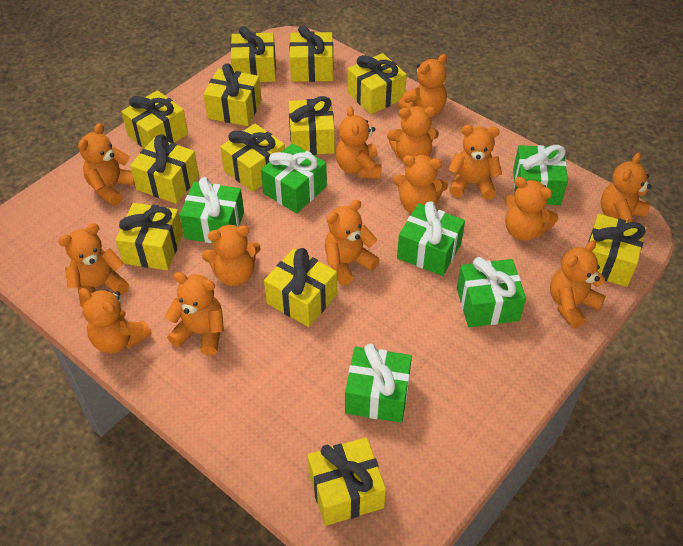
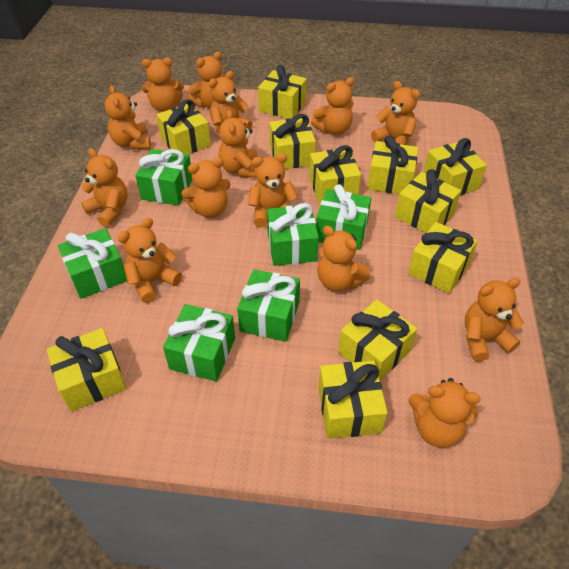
yellow gift: [115,203,183,270] [121,90,188,149] [130,134,199,204] [203,63,261,126] [220,124,285,192] [230,26,276,82] [264,248,337,327] [289,25,333,82] [289,96,335,155] [307,437,386,526] [348,53,407,114] [588,214,646,287] = 12 -> [47,328,126,412] [156,99,211,154] [258,65,307,119] [269,114,316,169] [309,145,361,204] [318,361,388,439] [338,300,417,380] [367,136,418,194] [395,169,461,233] [408,222,478,293] [424,138,487,195] = 11

